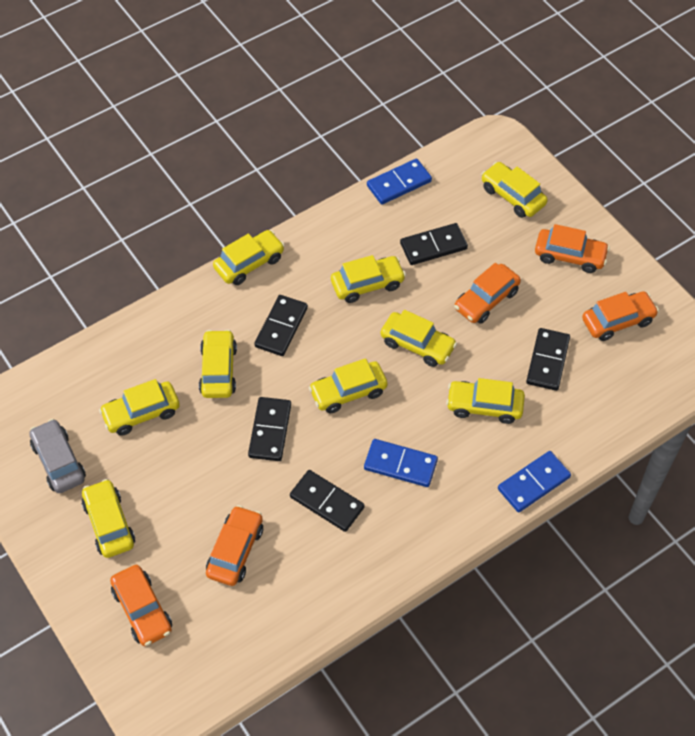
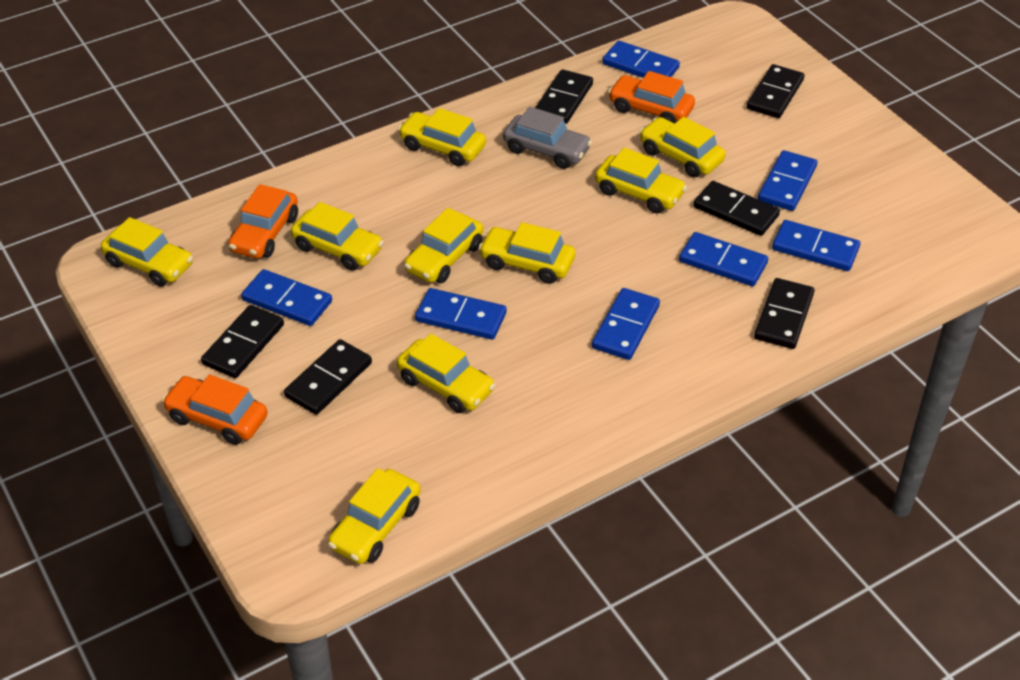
black domino: [248,397,291,461] [254,295,308,356] [290,470,365,532] [400,223,468,265] [526,328,570,391] = 5 -> [201,305,284,378] [284,339,372,415] [535,69,593,124] [694,181,780,236] [747,64,805,118] [754,278,815,349] = 6
blue domino: [364,439,438,487] [367,159,432,204] [498,451,571,513] = 3 -> [241,269,332,326] [415,288,507,340] [592,288,660,360] [602,41,680,78] [679,232,768,286] [758,150,817,211] [772,220,860,271] = 7
orange car: [110,565,172,646] [206,505,263,586] [454,263,521,324] [535,224,610,273] [582,291,659,341] = 5 -> [162,374,268,445] [228,184,298,258] [608,71,695,124] = 3

